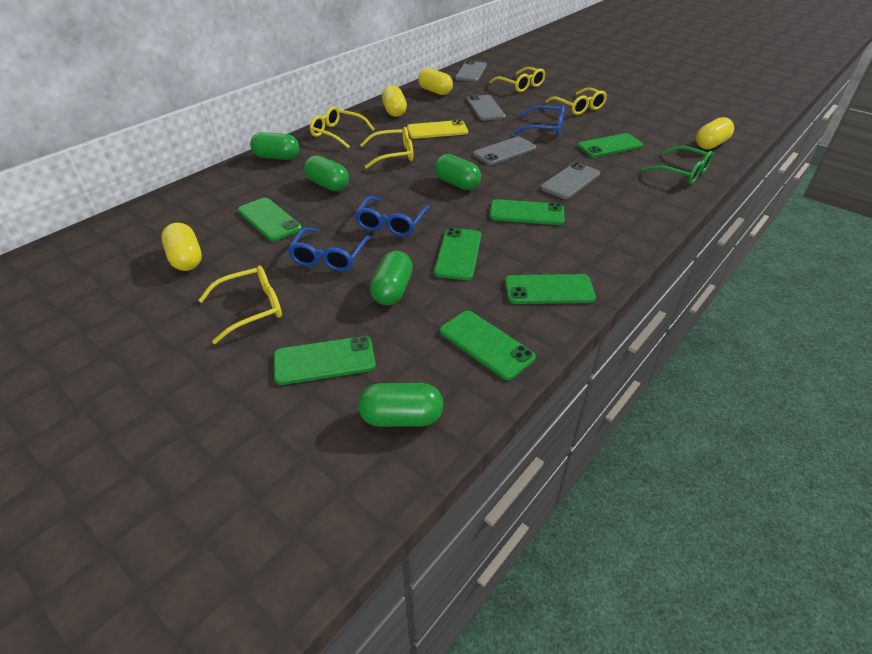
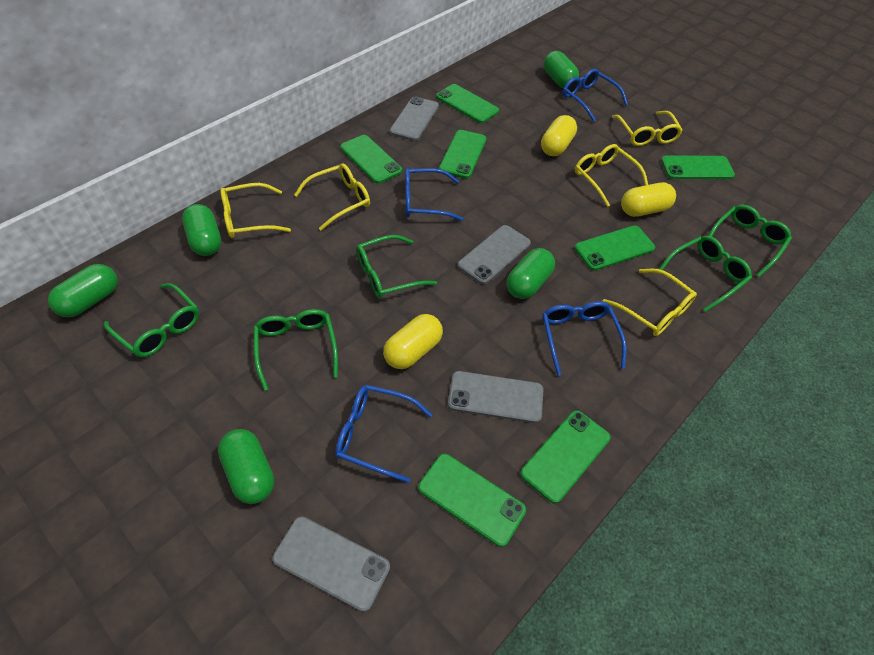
blue glasses: [288,227,372,271] [355,196,431,237] [513,105,565,137] = 3 -> [335,385,432,483] [405,168,463,221] [542,301,627,376] [562,69,628,122] = 4
green glasses: [641,146,713,184] = 1 -> [104,283,199,357] [254,309,338,391] [356,235,437,299] [659,236,752,312] [708,205,792,277] = 5
yellow capsule: [161,223,202,271] [382,85,407,117] [418,68,453,95] [696,117,734,149] = 4 -> [383,314,443,369] [541,115,577,156] [621,182,676,217] = 3
yellow phone: [407,120,468,139] = 1 -> none = 0

